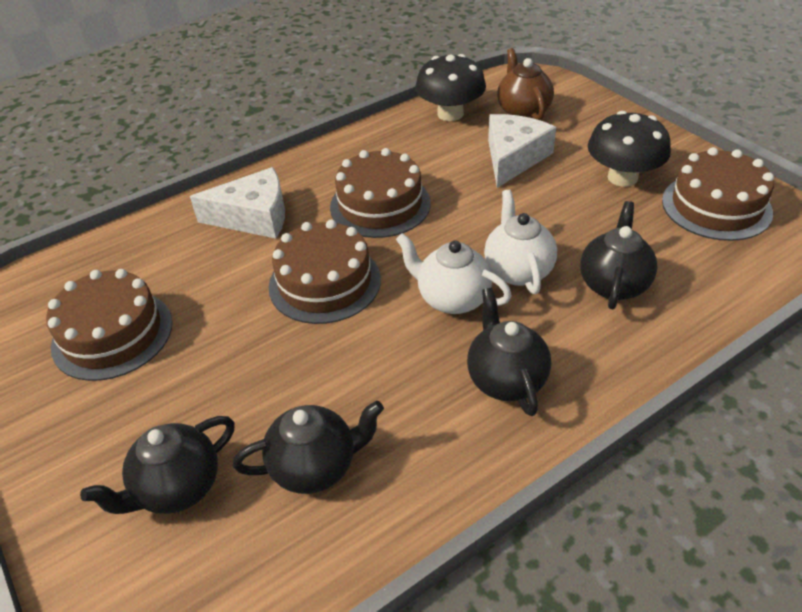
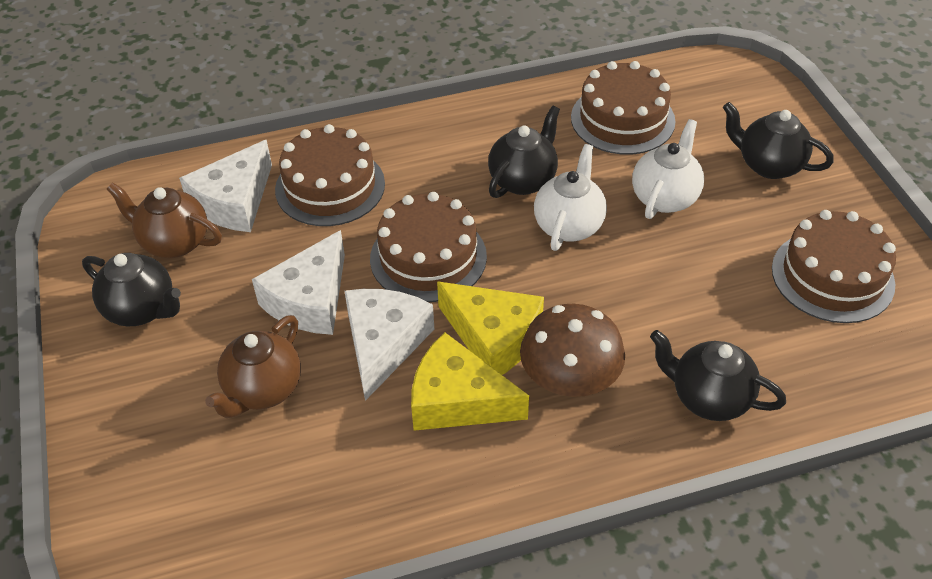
black mushroom: [415,54,486,121] [588,111,671,187] = 2 -> none = 0
brown mushroom: none = 0 -> [520,304,625,397] = 1
brown teapot: [497,48,554,120] = 1 -> [106,182,222,258] [205,315,301,418] = 2
white cheese: [190,167,285,239] [488,114,556,188] = 2 -> [179,140,272,232] [252,230,345,335] [344,289,434,401] = 3
yellow cheese: none = 0 -> [411,332,529,431] [437,282,544,375] = 2

